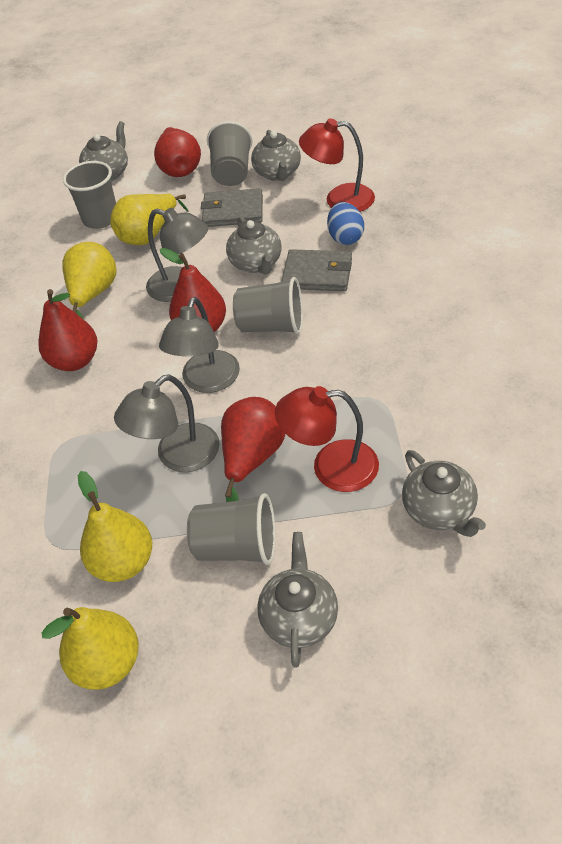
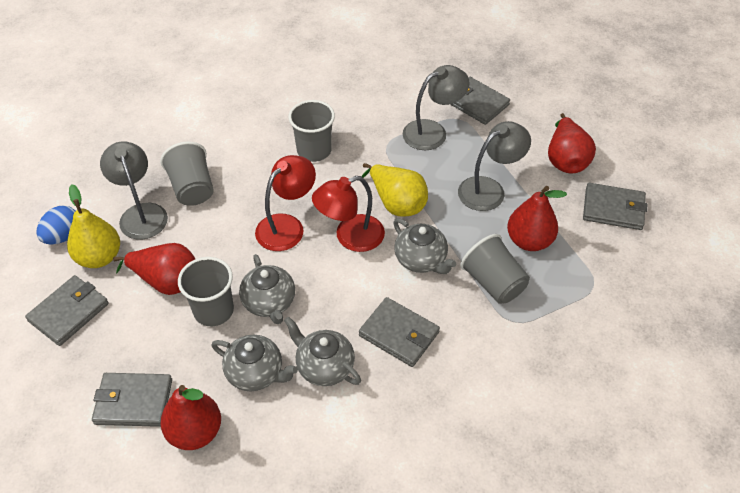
grey teapot: [79,121,128,181] [226,216,282,275] [251,130,301,181] [257,532,338,667] [402,450,486,537] = 5 -> [212,335,298,391] [239,254,295,324] [284,317,361,386] [393,218,456,274] = 4
grey wallet: [201,188,263,227] [281,249,352,291] = 2 -> [25,275,109,346] [92,373,172,427] [359,297,440,367] [450,77,510,125] [583,183,647,230] = 5
yellow pear: [42,607,139,690] [62,242,117,319] [78,471,152,582] [110,194,189,245] = 4 -> [67,184,120,268] [361,163,428,217] = 2

